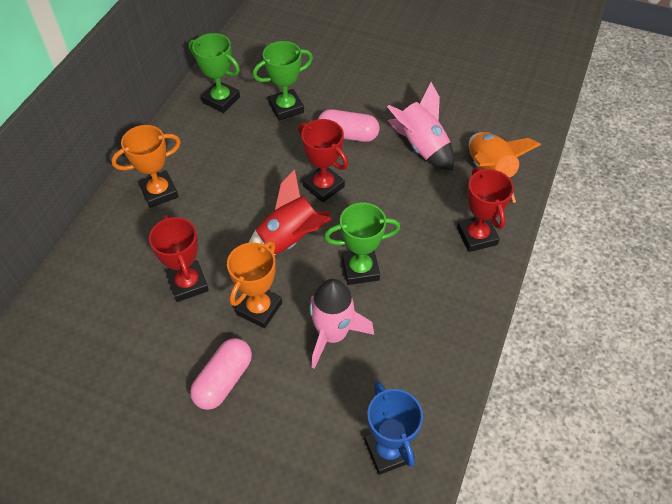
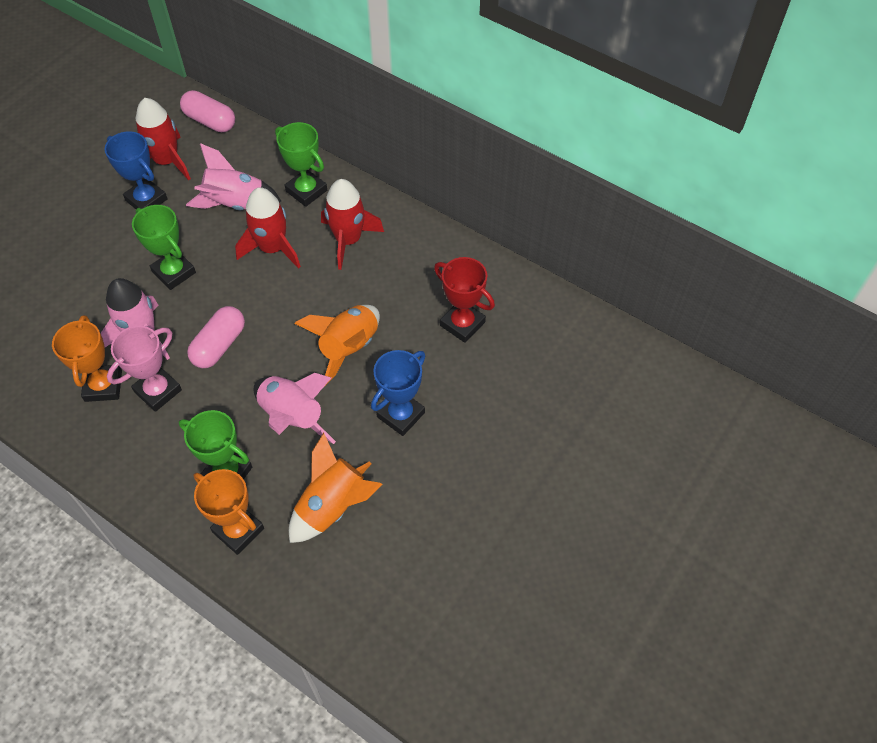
blue trophy: [364,381,423,475] = 1 -> [105,131,168,209] [371,350,425,436] = 2
orange rocket: [469,132,541,203] = 1 -> [289,433,382,543] [294,305,380,386] = 2
pink rocket: [309,279,374,369] [387,82,454,171] = 2 -> [101,278,170,360] [186,143,281,210] [253,373,336,444] = 3
pink trophy: none = 0 -> [107,326,182,412] = 1
red rocket: [248,169,333,255] = 1 -> [136,98,191,181] [235,187,301,269] [321,179,384,270] = 3
red trophy: [149,215,209,302] [298,119,348,202] [457,167,514,252] = 3 -> [434,257,495,343] = 1

